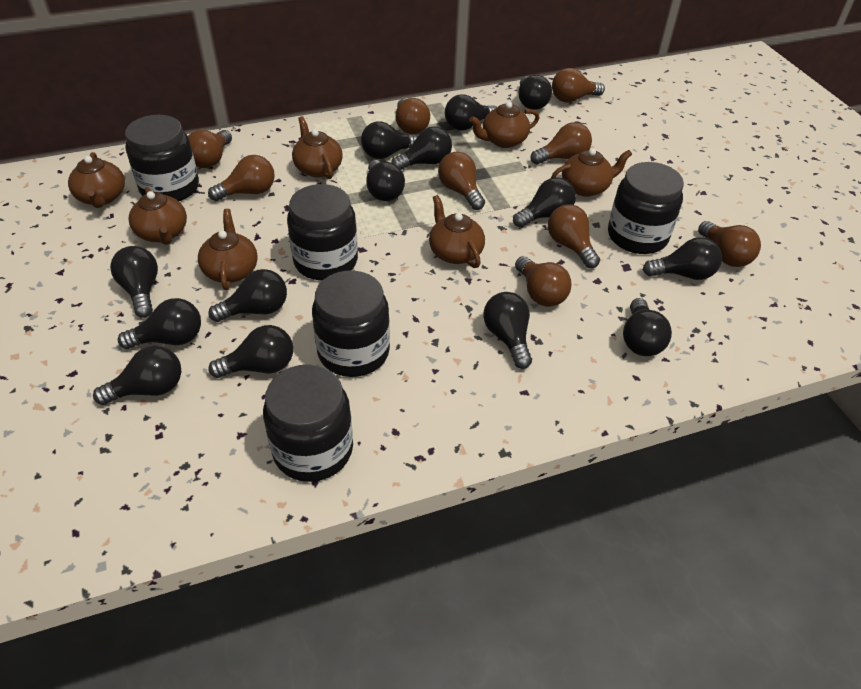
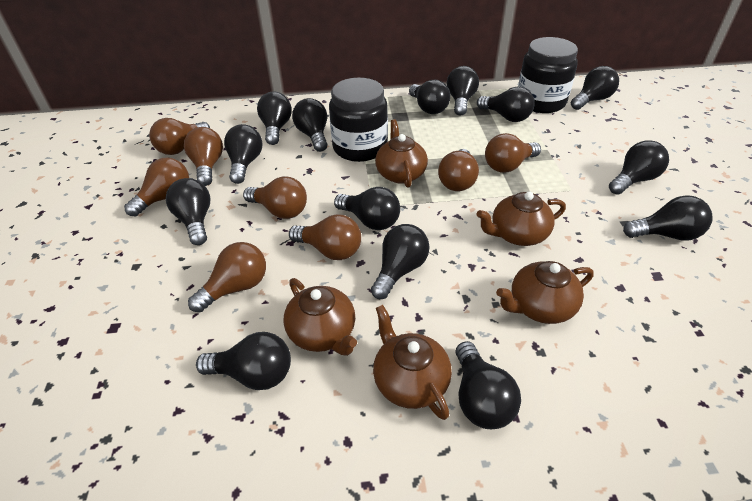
black jar: [125,115,199,201] [263,364,353,482] [287,184,358,281] [312,271,390,377] [608,162,684,254] = 5 -> [329,78,388,162] [518,37,578,113] = 2
brown light bulb: [188,130,232,168] [208,155,275,201] [396,98,430,134] [438,152,485,210] [515,256,571,307] [530,122,592,164] [548,204,600,268] [552,68,605,103] [698,221,761,267] = 9 -> [124,157,189,216] [149,118,210,155] [184,127,223,186] [188,242,266,312] [243,176,307,219] [289,214,361,260] [438,149,479,191] [485,133,541,173] = 8
brown teapot: [68,152,125,208] [129,187,187,245] [198,209,258,290] [292,116,343,179] [429,195,485,268] [469,102,539,148] [551,148,632,197] = 7 -> [283,278,357,356] [373,305,452,420] [375,119,428,188] [477,192,566,246] [496,261,594,324] = 5

